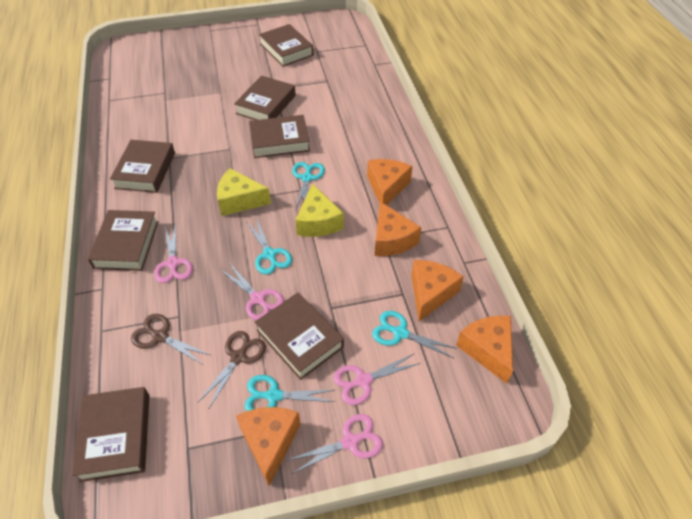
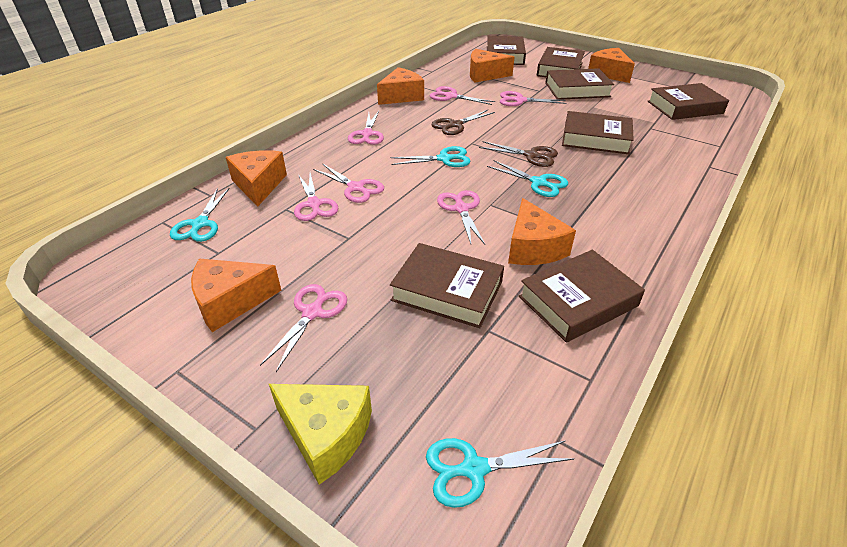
orange cheese: [236,407,301,486] [367,159,413,205] [375,201,422,256] [411,260,464,321] [456,316,513,384] = 5 -> [191,259,282,332] [226,150,287,207] [377,67,424,105] [470,49,515,83] [508,198,576,265] [588,48,635,83] = 6
pink scissors: [154,223,193,283] [221,264,284,320] [288,414,383,474] [334,354,421,405] = 4 -> [260,284,347,372] [294,173,339,221] [313,163,384,203] [348,111,384,145] [430,86,495,105] [437,190,485,245] [500,91,566,106] = 7
yellow cheese: [217,168,271,216] [295,183,344,237] = 2 -> [269,384,372,485] = 1

